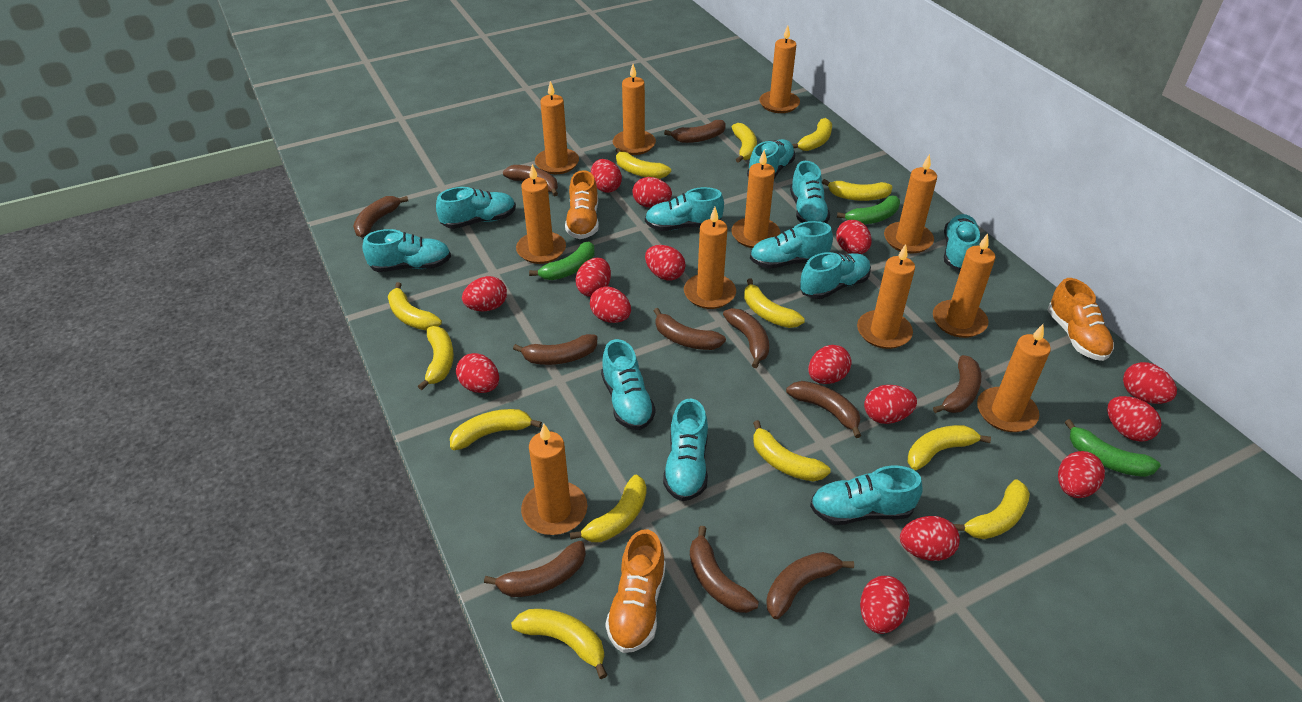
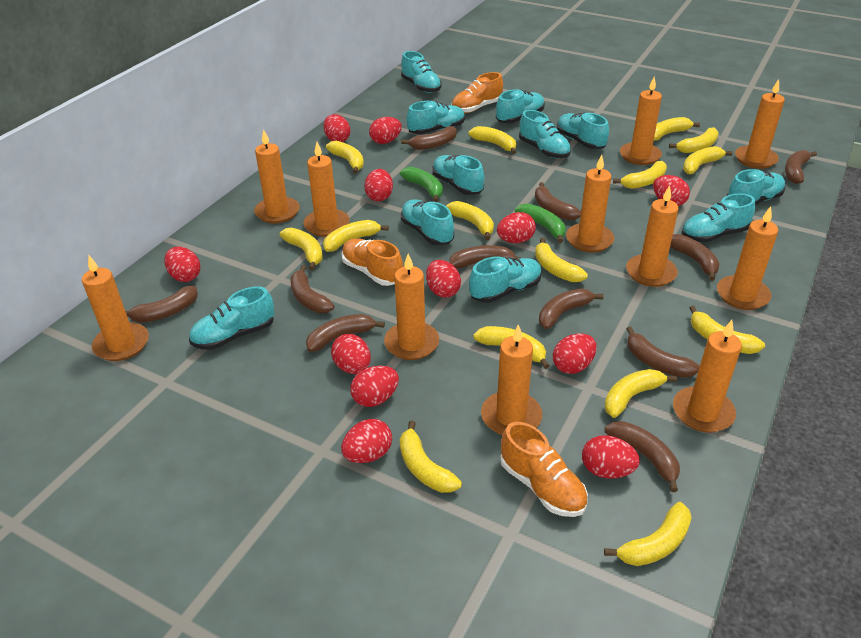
green banana: [529,242,595,280] [837,196,900,224] [1065,419,1161,477] = 3 -> [400,167,443,202] [515,204,566,243] = 2
red egg: [456,353,499,393] [462,276,507,311] [575,258,611,297] [590,286,631,323] [591,159,622,193] [632,177,672,208] [645,245,685,280] [808,345,852,384] [836,220,872,254] [860,576,909,634] [864,385,917,424] [900,516,960,561] [1058,451,1105,498] [1107,396,1162,442] [1123,362,1177,404] = 15 -> [164,247,200,282] [324,114,350,142] [331,334,371,374] [341,419,392,463] [350,366,399,407] [364,169,393,201] [369,117,402,144] [426,260,461,298] [497,212,536,243] [553,334,596,374] [582,435,640,479] [653,175,690,206] = 12
yellow banana: [388,282,442,330] [418,326,454,390] [450,409,542,450] [511,609,607,679] [570,475,646,542] [615,148,671,179] [732,123,757,163] [744,279,805,328] [753,420,831,481] [792,118,832,151] [822,179,893,201] [908,425,991,470] [953,479,1030,539] = 13 -> [280,228,323,270] [323,220,389,252] [326,141,364,174] [400,420,462,493] [446,201,494,240] [468,126,516,154] [473,326,550,369] [535,238,588,282] [604,369,677,418] [604,502,692,566] [613,161,667,189] [654,117,700,141] [669,127,719,153] [683,146,733,174] [689,306,765,354] = 15

